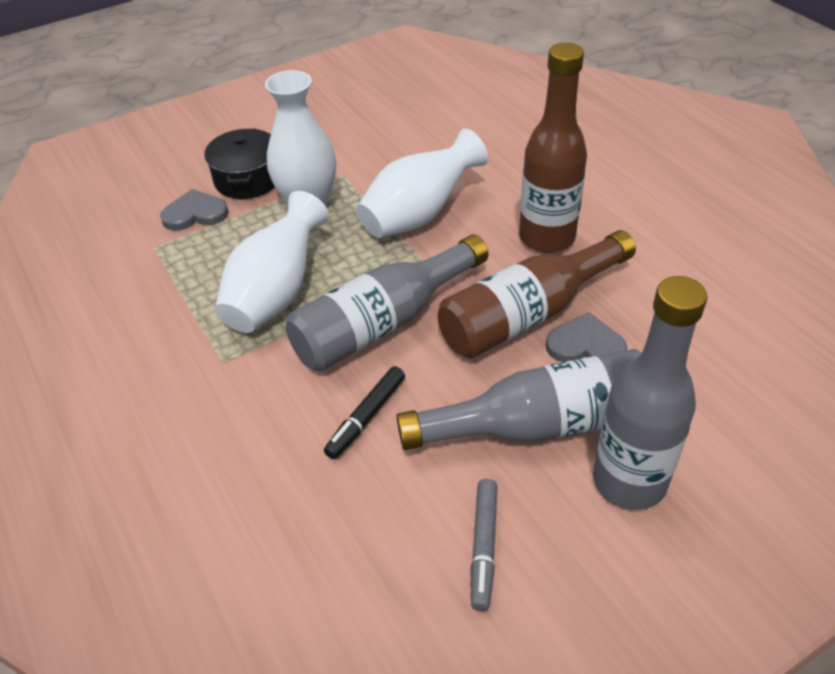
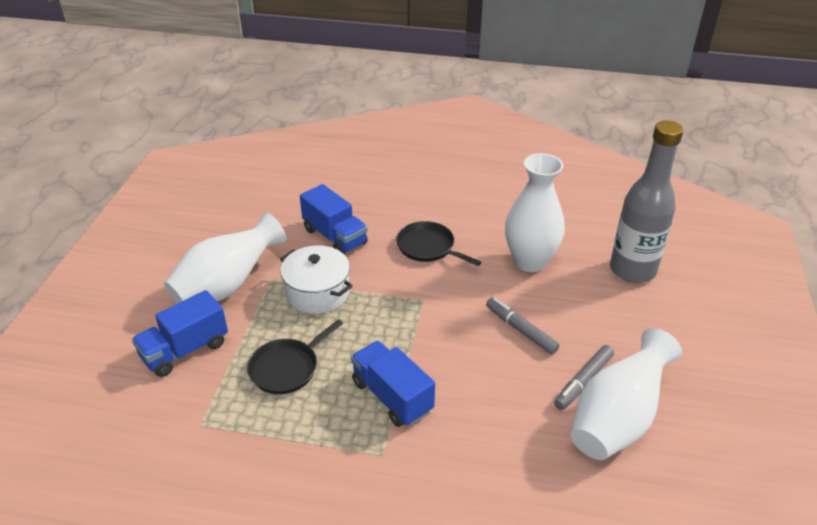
black marker: [324,366,405,459] = 1 -> none = 0
black pan: none = 0 -> [247,319,343,394] [396,221,481,266] = 2
black pot: [204,128,275,199] = 1 -> none = 0
blue truck: none = 0 -> [132,290,228,377] [300,184,368,255] [351,341,435,427] = 3
brown bottle: [438,230,636,359] [519,43,587,253] = 2 -> none = 0
grey bottle: [286,234,488,371] [396,349,641,450] [593,276,707,510] = 3 -> [610,120,684,283] = 1
grey heart: [160,189,229,231] [546,312,627,362] = 2 -> none = 0
grey marker: [471,479,498,611] = 1 -> [486,298,560,354] [554,345,614,410] = 2
white pot: none = 0 -> [280,246,353,314] = 1

